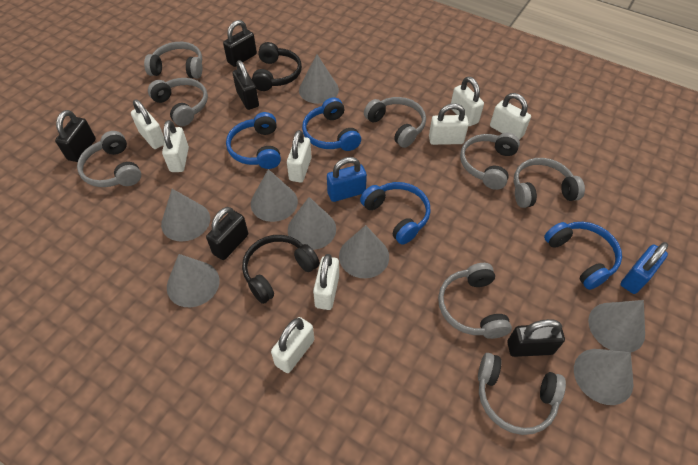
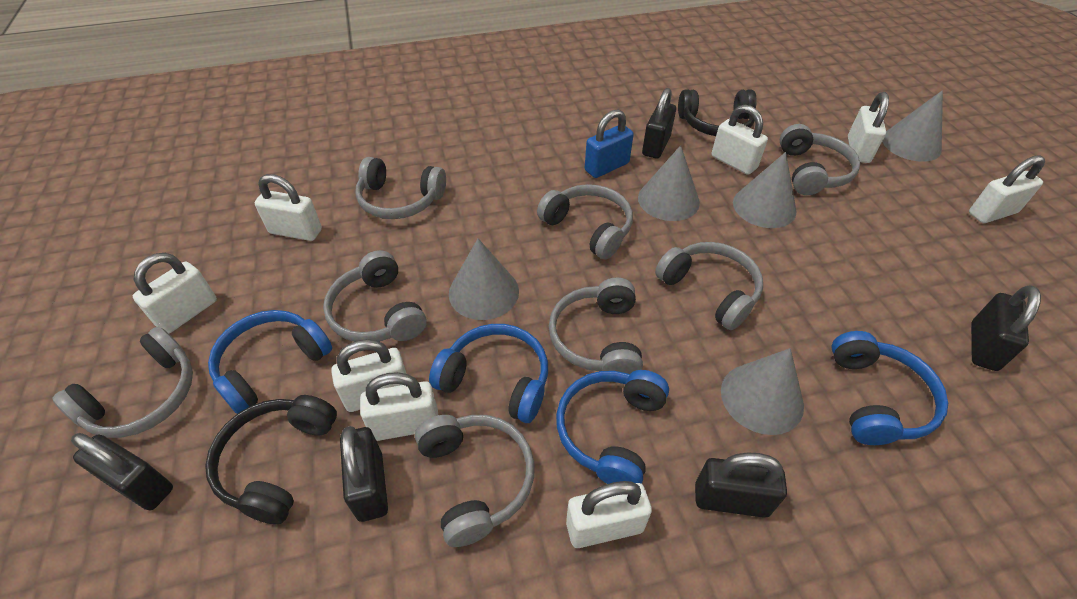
blue padlock: [327,157,367,202] [621,242,669,294] = 2 -> [585,109,634,178] = 1
grey cone: [161,189,210,242] [167,254,220,307] [251,169,298,222] [288,197,336,250] [299,54,339,104] [339,225,389,278] [574,349,633,405] [588,300,645,352] = 8 -> [449,238,519,320] [638,145,700,221] [721,348,804,435] [733,152,796,228] [882,90,943,162] = 5

